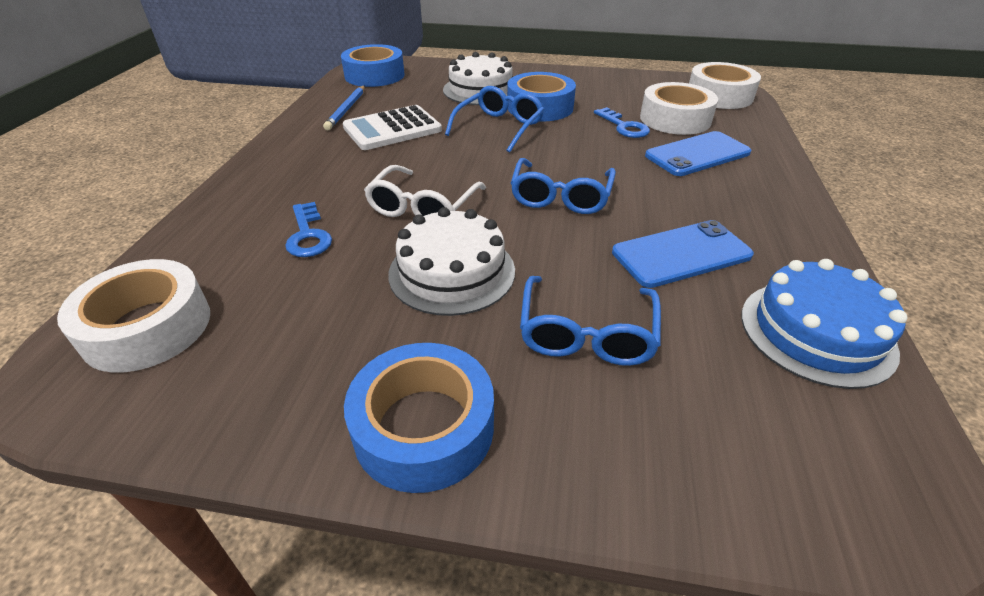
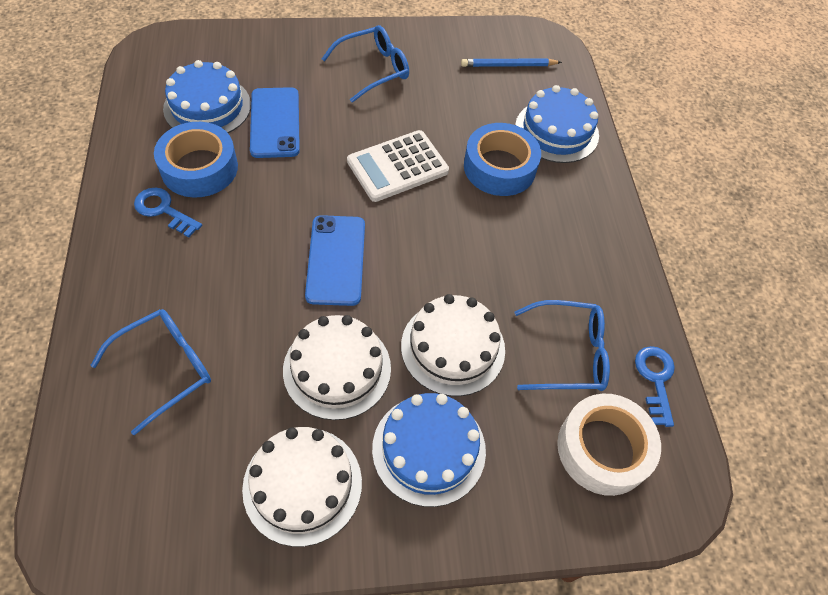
blue cake: [741,259,908,389] = 1 -> [163,60,251,133] [372,393,486,507] [515,85,599,163] = 3
blue tape: [341,44,405,87] [344,343,494,493] [507,72,576,121] = 3 -> [154,122,238,197] [464,123,541,196] = 2
white cake: [388,207,515,316] [443,52,513,105] = 2 -> [242,427,362,547] [283,315,391,420] [401,294,505,396] = 3
white glasses: [364,165,486,217] = 1 -> none = 0
white tape: [57,259,210,373] [640,82,718,135] [689,62,761,109] = 3 -> [557,394,661,496] = 1

